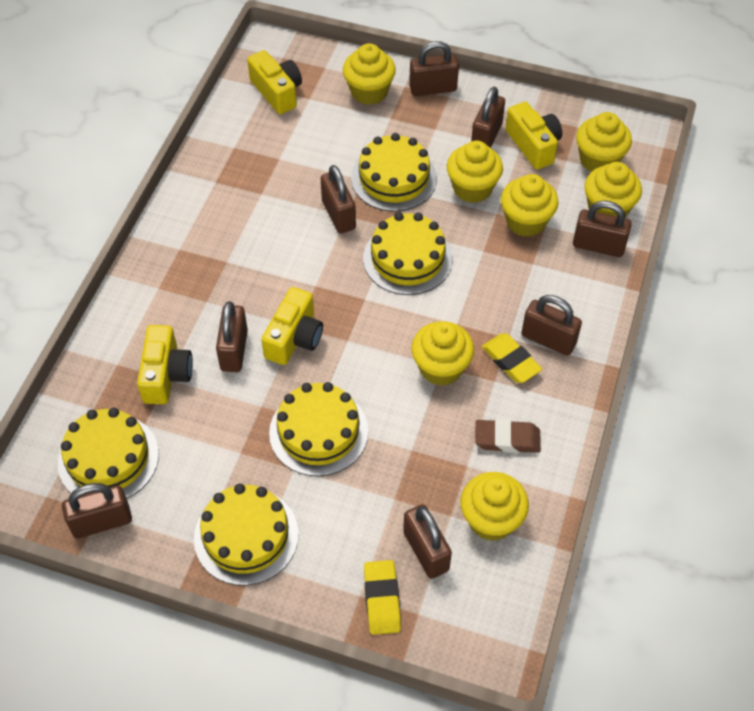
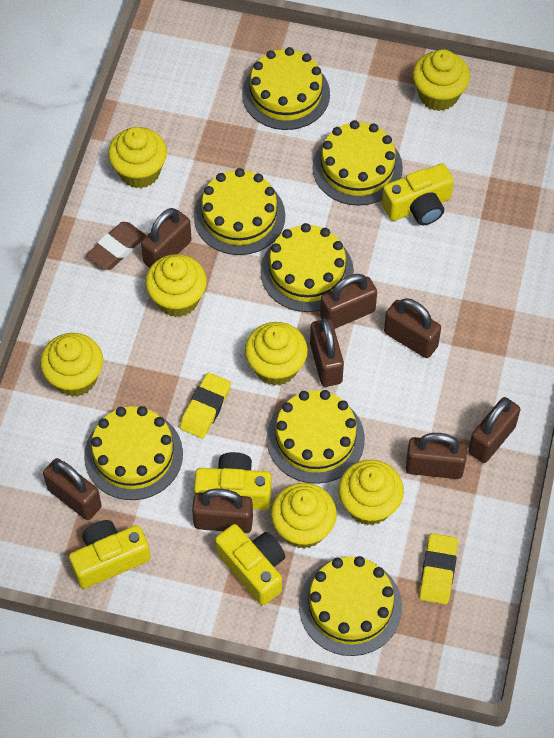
yellow cake: [58,408,159,499] [194,484,299,586] [269,382,368,476] [351,133,437,212] [363,212,453,295] = 5 -> [84,406,183,500] [194,168,285,255] [242,47,330,130] [260,223,354,312] [267,390,365,484] [299,556,402,656] [312,120,403,206] = 7

